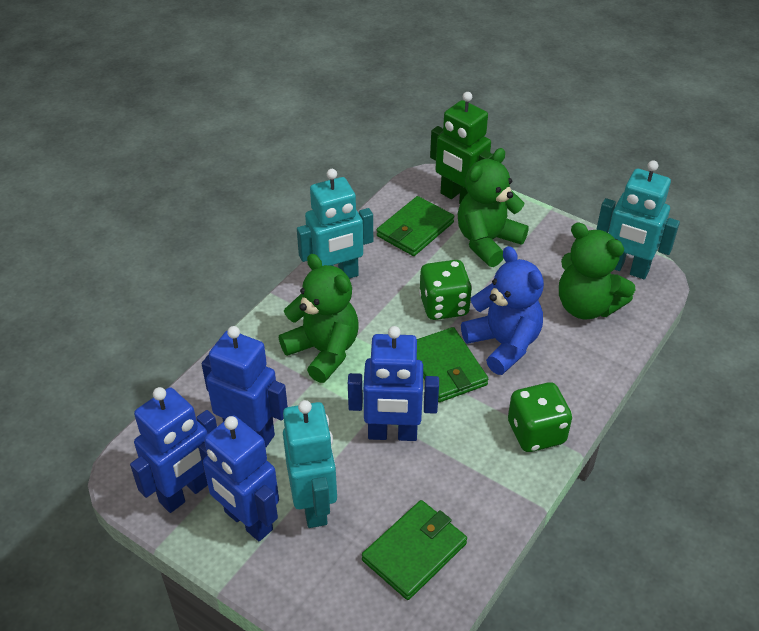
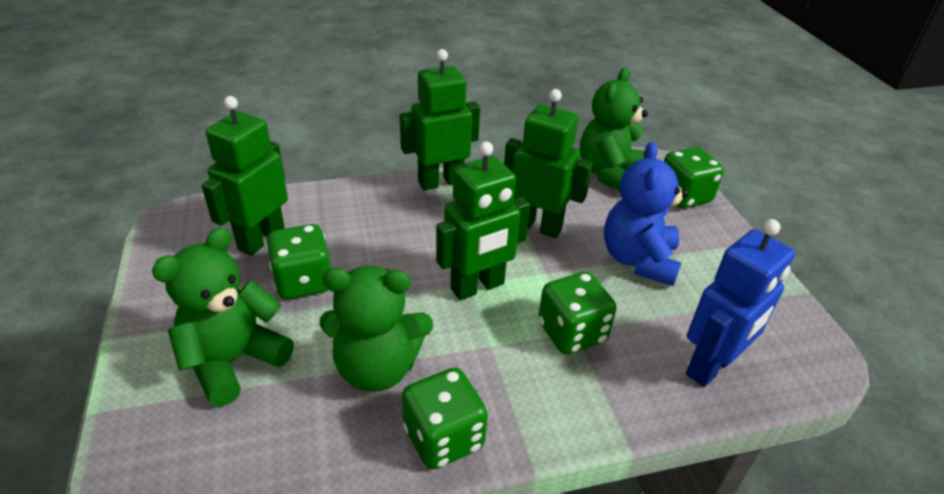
blue robot: [130,387,217,513] [199,416,279,541] [202,326,288,448] [348,326,439,441] = 4 -> [686,219,795,387] = 1
green dice: [419,260,472,320] [508,382,572,452] = 2 -> [266,224,331,299] [402,367,488,470] [538,272,617,354] [664,147,724,208] = 4
green robot: [430,92,493,204] = 1 -> [201,96,288,256] [399,49,480,191] [436,141,530,300] [504,89,593,238] = 4
green wallet: [362,500,467,600] [377,196,454,256] [417,327,488,402] = 3 -> none = 0
turquoise robot: [283,400,337,528] [297,169,373,279] [596,160,680,279] = 3 -> none = 0

